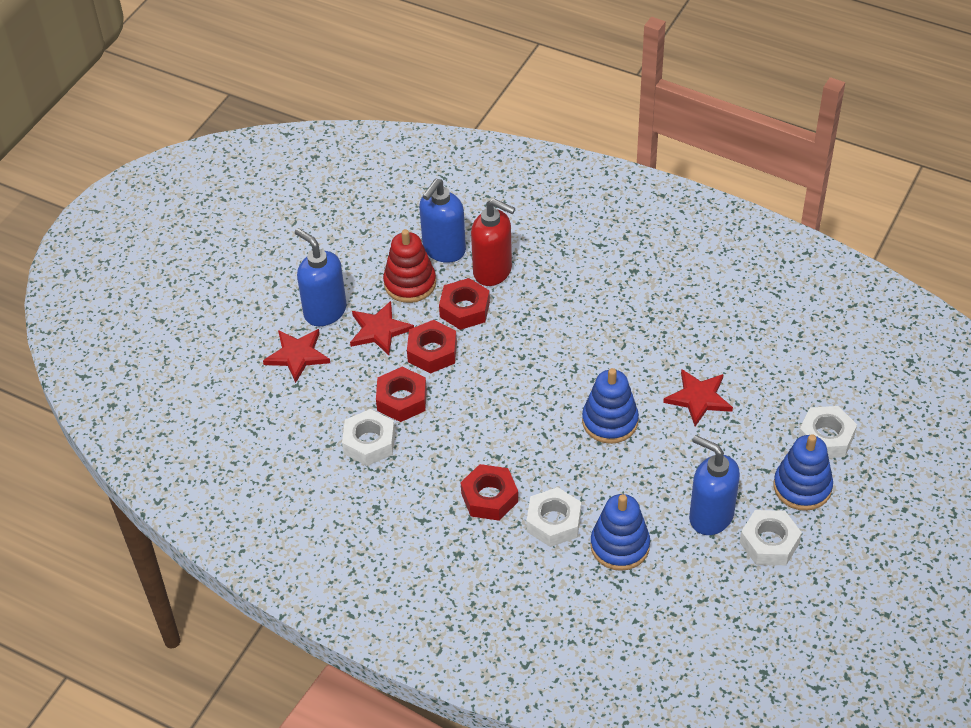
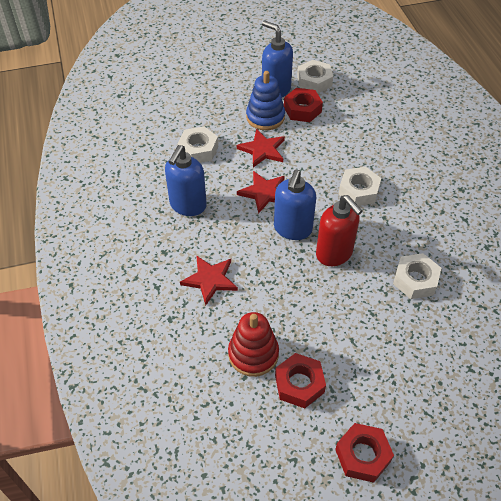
blue stacking toy: [582,368,639,444] [590,494,650,571] [774,434,833,511] = 3 -> [246,71,285,130] = 1
red nut: [376,367,427,422] [407,320,457,374] [439,278,490,330] [460,464,518,521] = 4 -> [275,353,326,408] [284,88,323,122] [335,423,394,483] = 3

